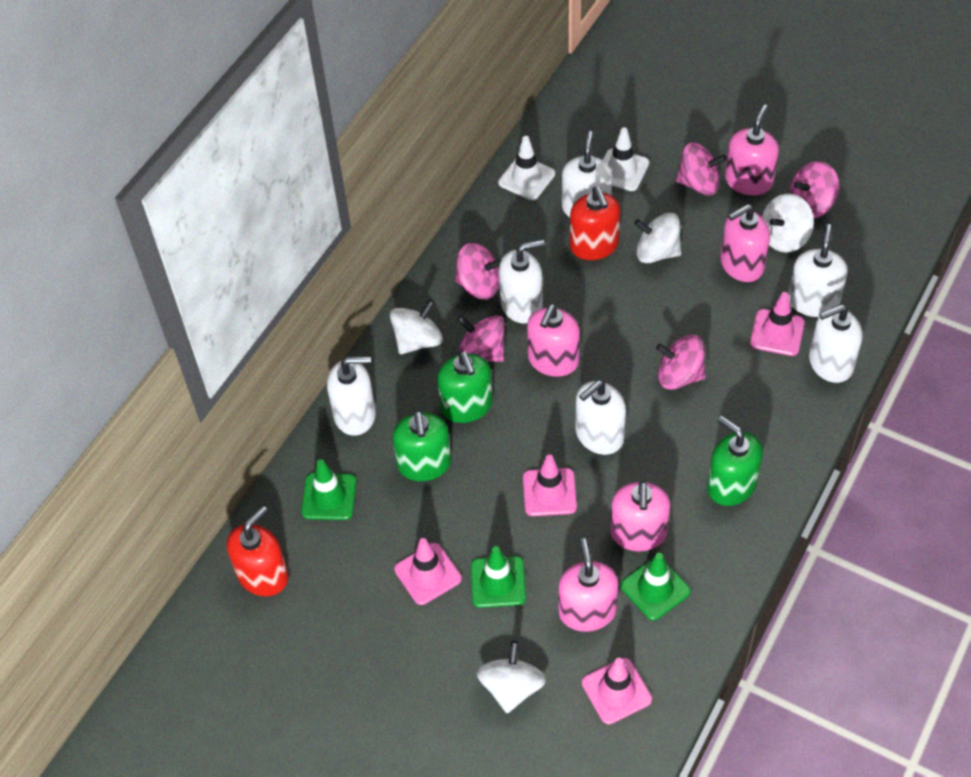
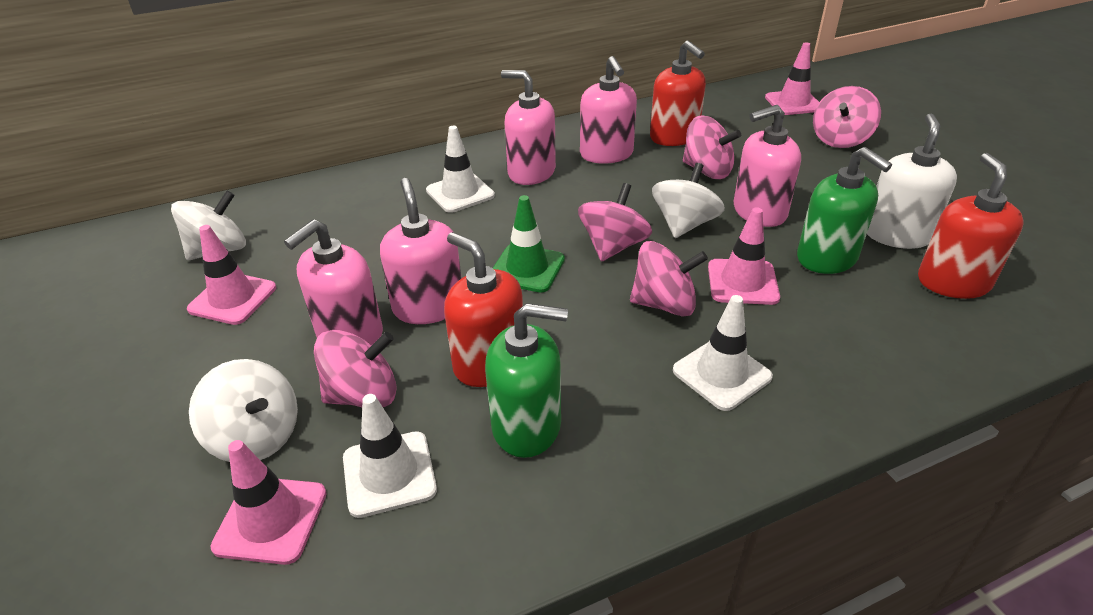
green soap dispenser: [392,410,451,481] [437,351,493,423] [707,416,763,506] = 3 -> [485,303,568,458] [797,147,892,274] = 2
green traffic cone: [301,459,356,520] [471,546,526,608] [621,553,691,620] = 3 -> [493,195,565,293] = 1
red soap dispenser: [227,506,289,596] [570,187,620,260] = 2 -> [444,232,523,387] [650,40,706,146] [918,153,1024,299] = 3
white soap dispenser: [327,356,376,436] [499,239,545,324] [562,131,612,217] [575,380,626,455] [788,224,848,317] [809,304,862,383] = 6 -> [867,114,957,249] = 1
white spinning top: [390,299,443,354] [476,641,546,713] [634,213,681,263] [762,194,814,253] = 4 -> [171,191,246,260] [189,359,298,462] [652,163,725,238] = 3
white traffic cone: [498,136,555,200] [603,127,649,191] = 2 -> [343,394,437,518] [426,126,495,213] [673,295,773,411] = 3

